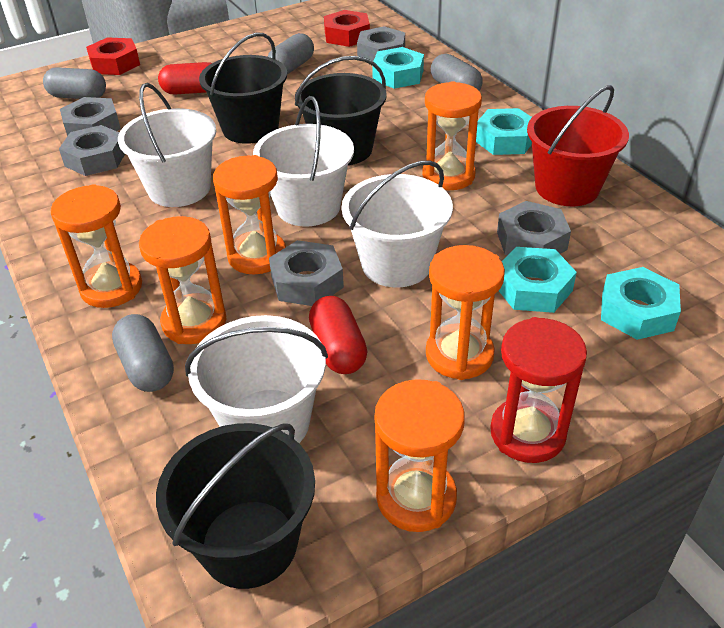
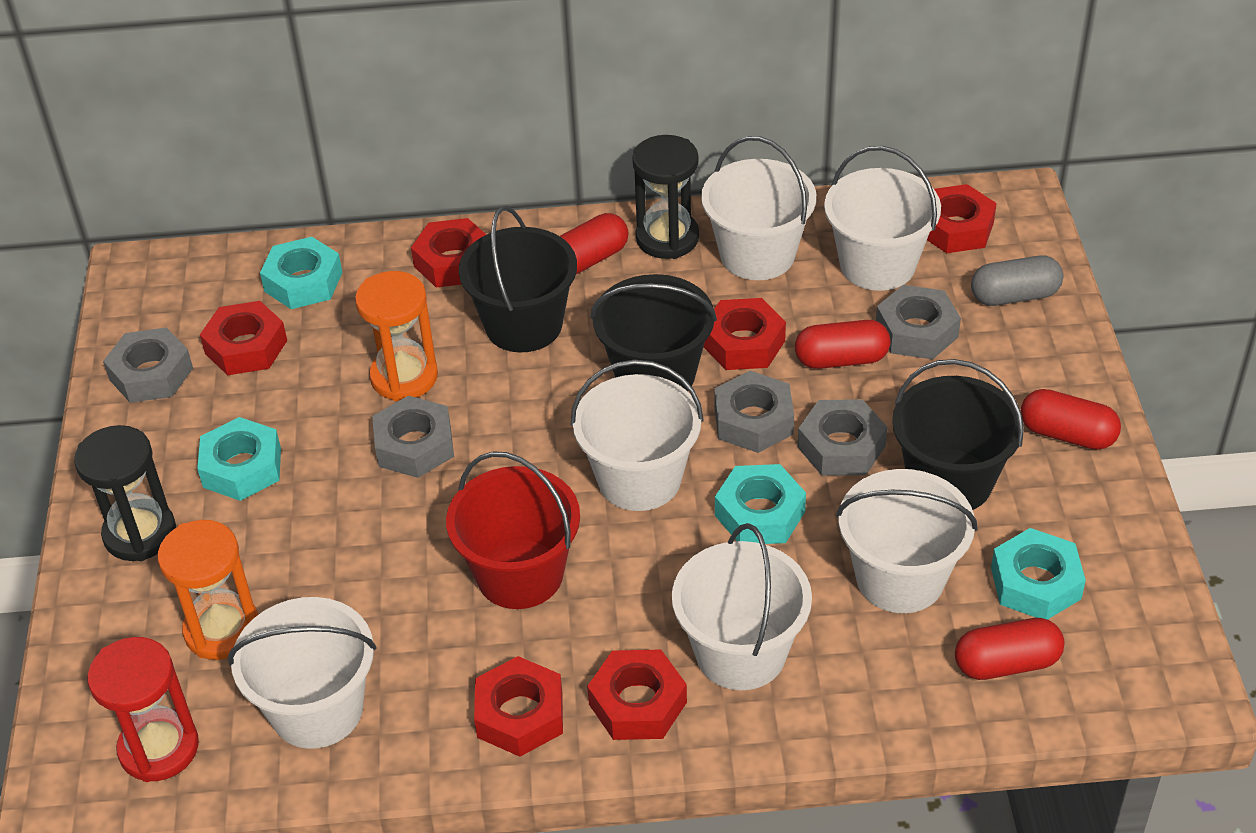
black hourglass: none = 0 -> [74,425,176,561] [632,135,699,259] = 2
grey capsule: [43,67,106,99] [112,314,174,392] [268,33,314,74] [431,54,483,91] = 4 -> [971,255,1063,306] = 1
orange hourglass: [51,184,142,308] [139,216,226,344] [213,155,286,275] [375,379,465,532] [422,81,482,190] [426,245,505,380] = 6 -> [158,520,258,660] [355,271,438,401] = 2
red capsule: [158,62,212,95] [309,296,367,374] = 2 -> [560,213,628,274] [795,320,890,369] [955,618,1064,680] [1021,389,1121,450] = 4
red nut: [86,37,140,75] [324,10,370,47] = 2 -> [200,301,287,375] [411,218,487,287] [474,656,563,757] [587,649,687,740] [704,298,786,370] [927,184,997,253] = 6
white bucket: [118,83,216,207] [185,315,328,443] [253,96,354,227] [341,160,453,288] = 4 -> [228,597,377,749] [571,360,704,511] [672,523,812,690] [701,136,816,280] [824,146,941,291] [836,469,978,613] = 6

